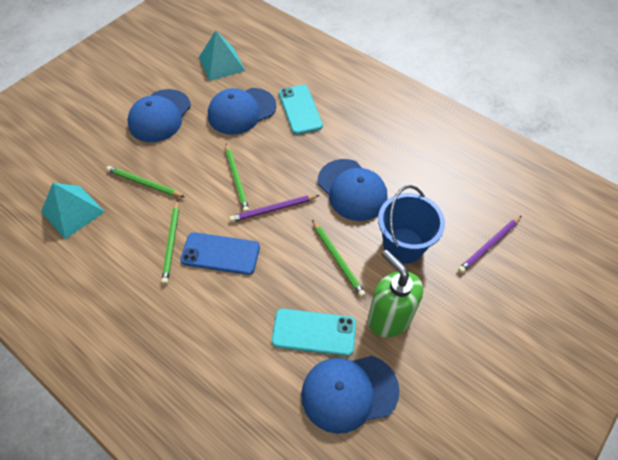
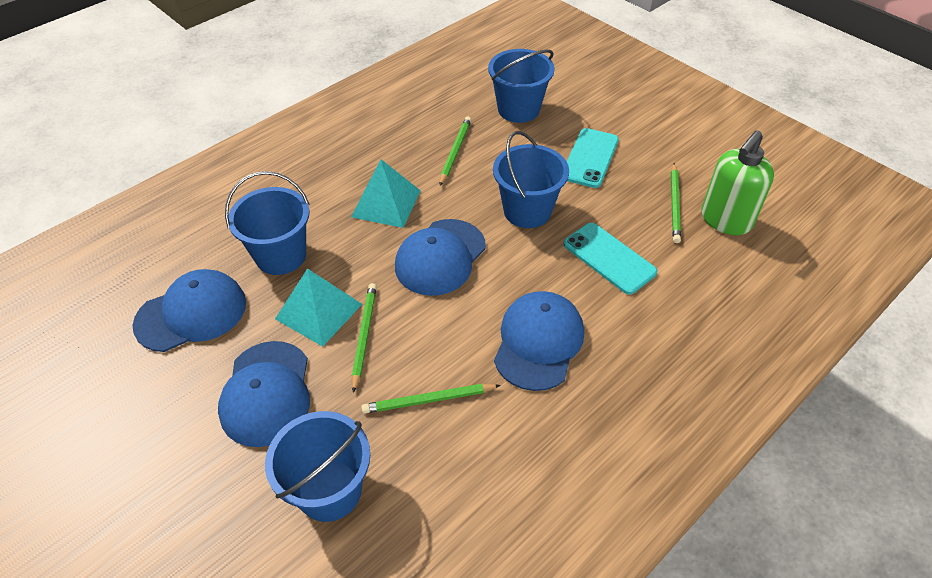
blue bucket: [378,185,445,264] = 1 -> [225,171,310,275] [265,411,370,522] [488,49,555,123] [493,131,569,228] = 4
blue phone: [180,232,260,275] = 1 -> none = 0
purple pencil: [229,195,320,222] [458,216,521,273] = 2 -> none = 0

